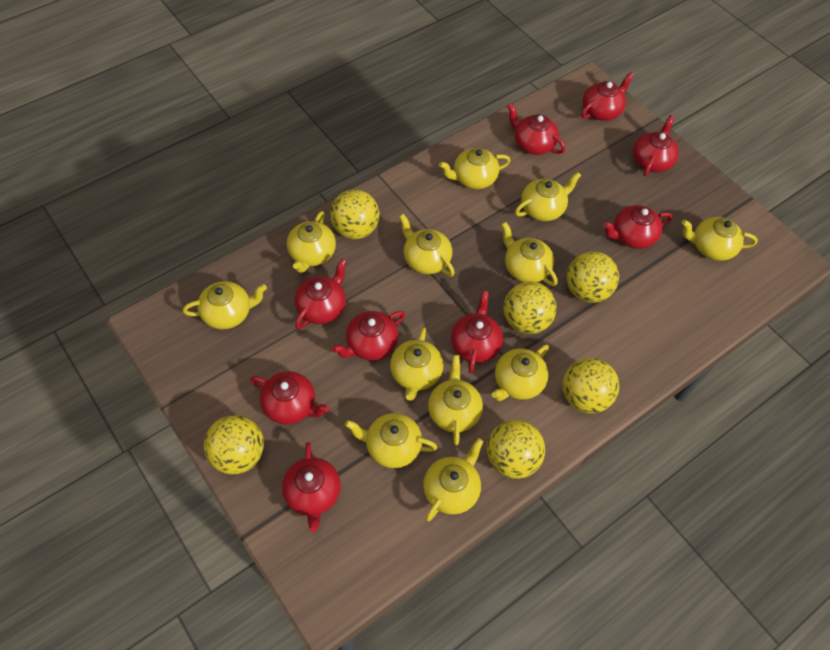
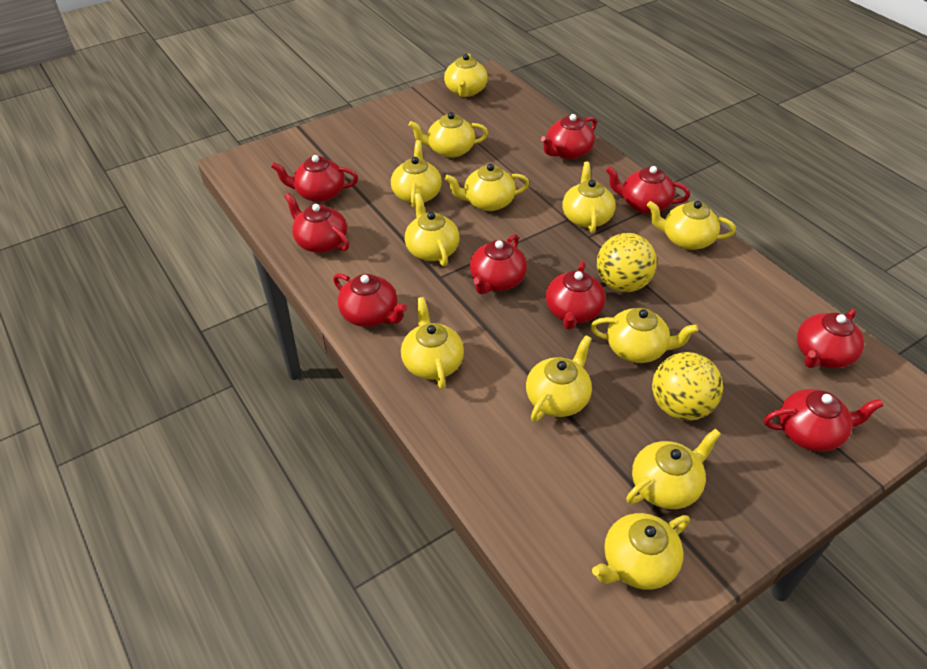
yellow ball: [204,415,264,475] [330,189,379,239] [487,420,545,479] [503,282,557,334] [562,358,619,413] [567,252,619,303] = 6 -> [597,233,657,292] [652,352,723,420] = 2

